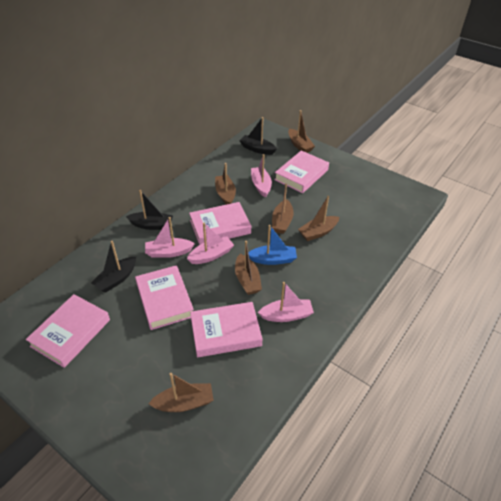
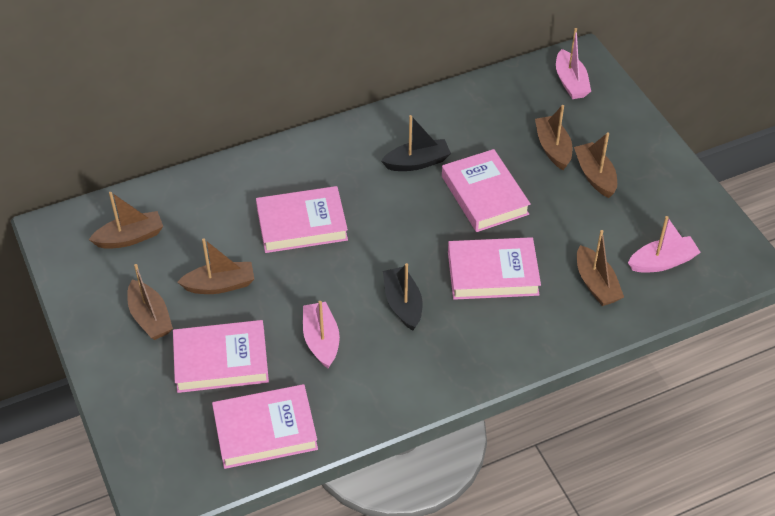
black boat: [91,241,136,293] [126,190,173,230] [240,117,277,155] = 3 -> [381,115,451,171] [383,263,423,331] = 2
blue boat: [248,225,297,265] = 1 -> none = 0
pink boat: [145,217,195,258] [187,222,234,264] [251,154,272,198] [258,282,314,322] = 4 -> [303,301,340,368] [556,28,591,99] [628,216,701,272] = 3

